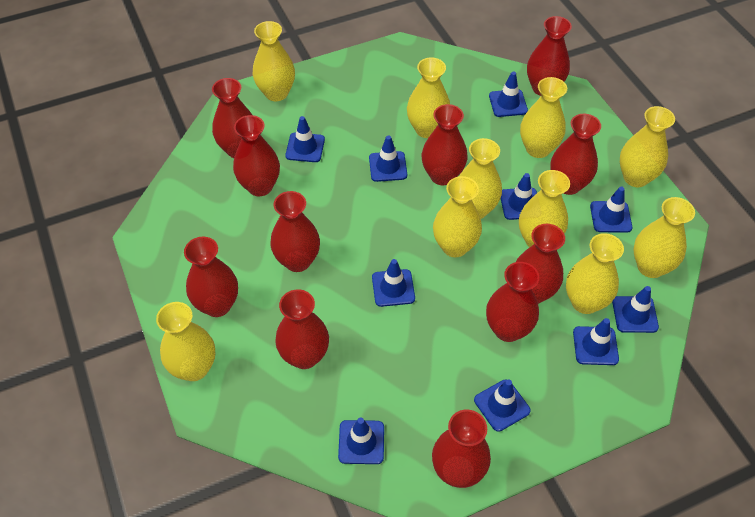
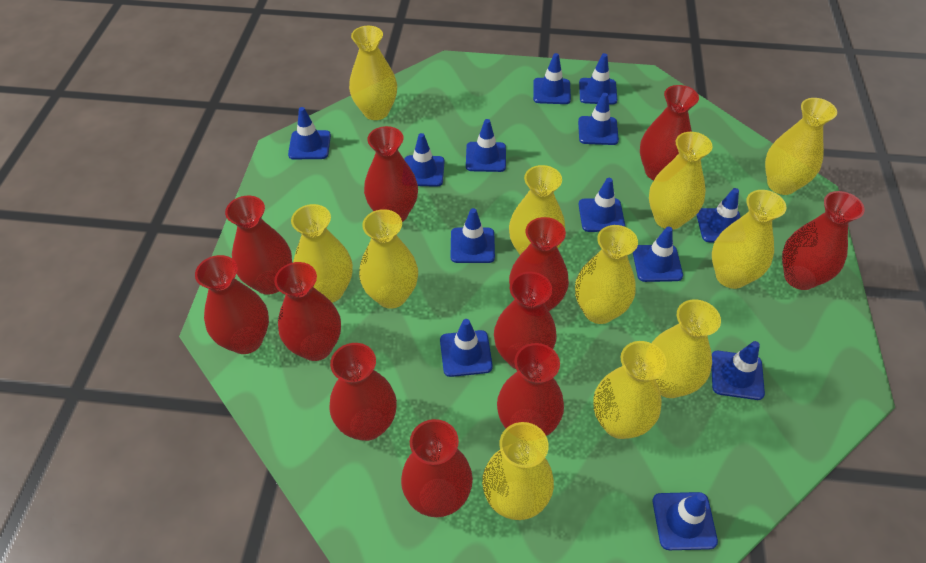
blue traffic cone: [285,116,325,162] [338,417,384,464] [369,135,407,182] [372,259,415,307] [474,379,531,432] [489,71,528,117] [500,173,537,220] [573,318,619,365] [590,187,632,233] [612,286,659,333] = 10 -> [288,107,331,159] [404,133,444,187] [440,319,493,377] [451,208,495,263] [466,119,506,172] [533,53,571,104] [578,93,619,145] [579,53,617,105] [579,178,625,232] [633,226,683,282] [653,492,718,550] [696,188,741,242] [711,341,765,400] = 13
yellow vase: [156,302,215,381] [252,21,295,101] [407,57,450,138] [433,176,482,257] [459,138,502,219] [519,170,570,248] [520,77,567,158] [566,233,624,314] [620,106,675,187] [634,197,695,278] = 10 -> [291,204,353,303] [349,26,397,120] [359,209,418,309] [482,422,554,520] [509,165,565,255] [575,225,638,324] [593,341,667,439] [649,132,713,230] [652,299,721,398] [712,190,786,289] [765,98,837,195] = 11

